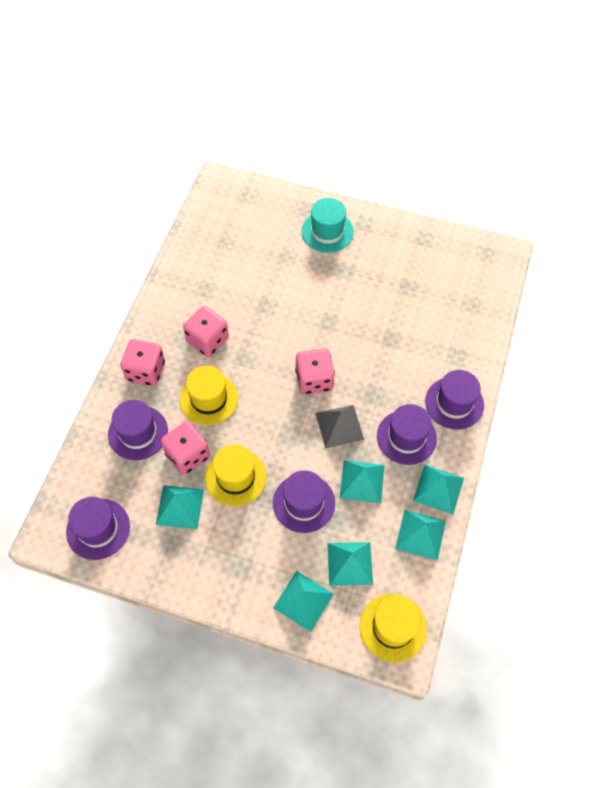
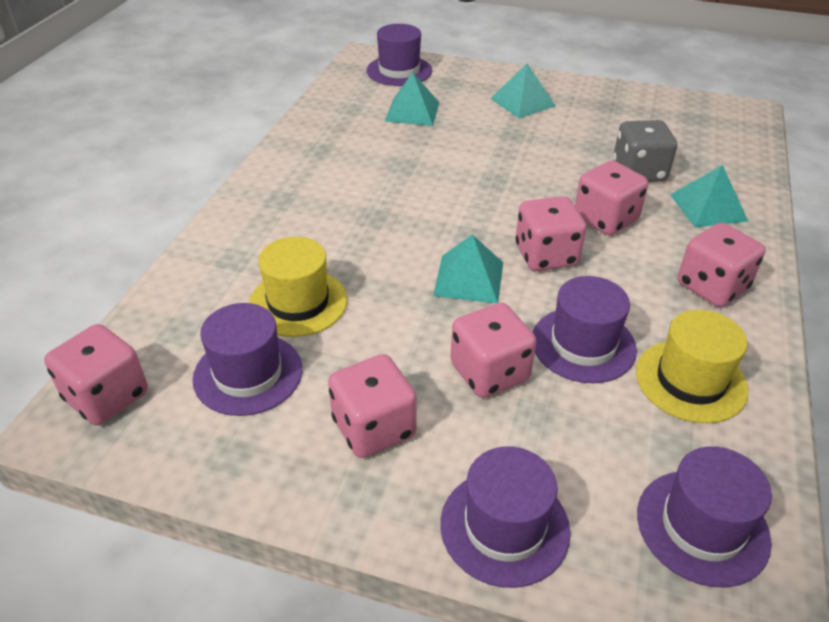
grey dice: none = 0 -> [613,120,677,182] = 1
grey pyramid: [315,405,364,448] = 1 -> none = 0
pink dice: [121,339,165,386] [161,421,210,475] [183,306,229,357] [295,348,335,395] = 4 -> [44,324,148,425] [328,354,417,458] [450,303,536,398] [516,196,586,271] [575,161,648,235] [678,223,766,307] = 6
turquoise hat: [301,198,354,253] = 1 -> none = 0
turquoise pyramid: [156,485,204,529] [273,571,333,632] [328,542,373,586] [340,460,384,504] [395,510,446,561] [413,465,464,514] = 6 -> [385,72,439,126] [433,234,503,303] [490,64,556,118] [670,165,748,227] = 4
yellow hat: [180,366,238,425] [205,444,267,506] [360,594,427,662] = 3 -> [249,237,347,337] [636,310,749,423] = 2

